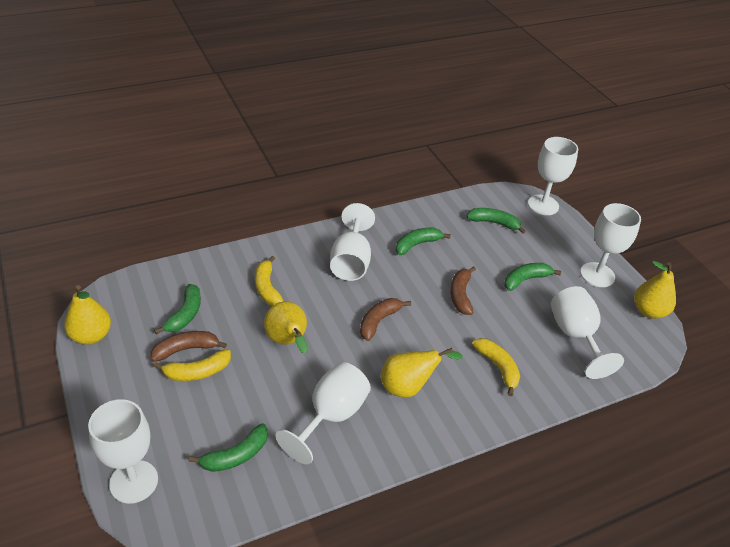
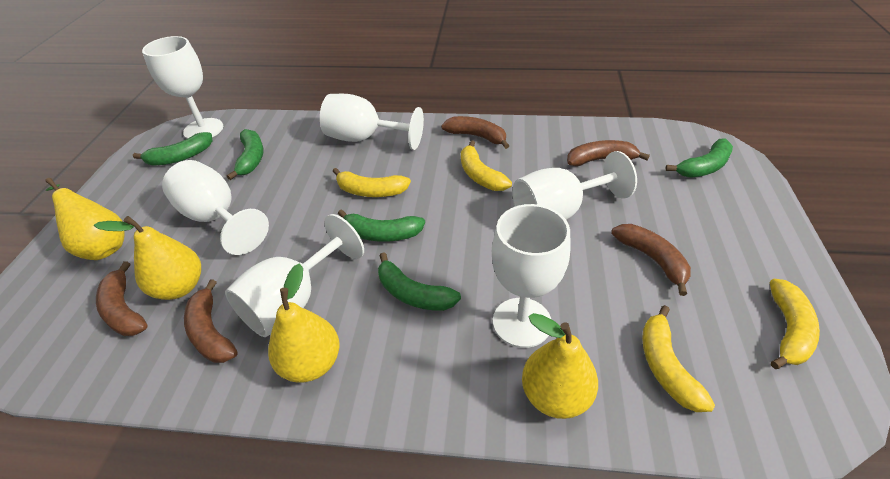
brown banana: [151,331,227,362] [360,298,411,341] [450,266,476,315] = 3 -> [96,261,148,336] [184,279,238,363] [441,116,509,149] [567,140,650,166] [611,224,691,296] = 5
yellow banana: [154,349,231,381] [255,256,284,305] [472,338,520,396] = 3 -> [333,168,411,197] [461,140,512,191] [642,305,715,412] [770,279,820,369] = 4

